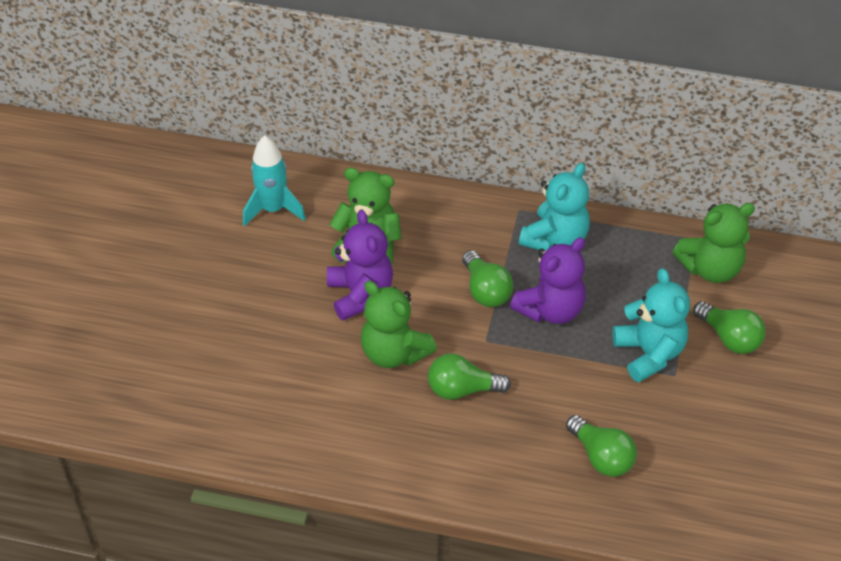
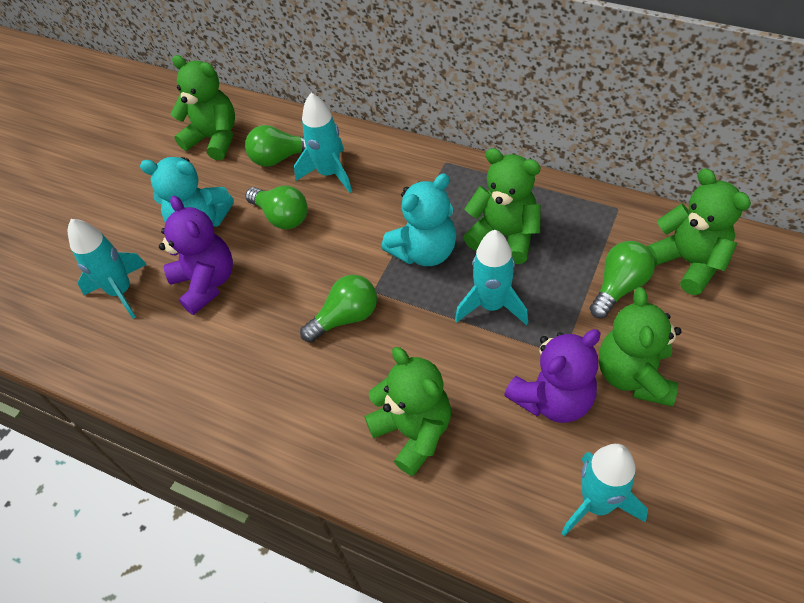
green teddy bear: [329,168,401,265] [361,281,437,368] [672,203,755,283] = 3 -> [170,55,235,160] [364,347,451,476] [463,148,541,264] [599,287,681,406] [647,169,751,295] = 5
turquoise rocket: [243,135,306,226] = 1 -> [68,219,147,319] [294,93,352,193] [455,230,528,325] [561,444,648,536] = 4

